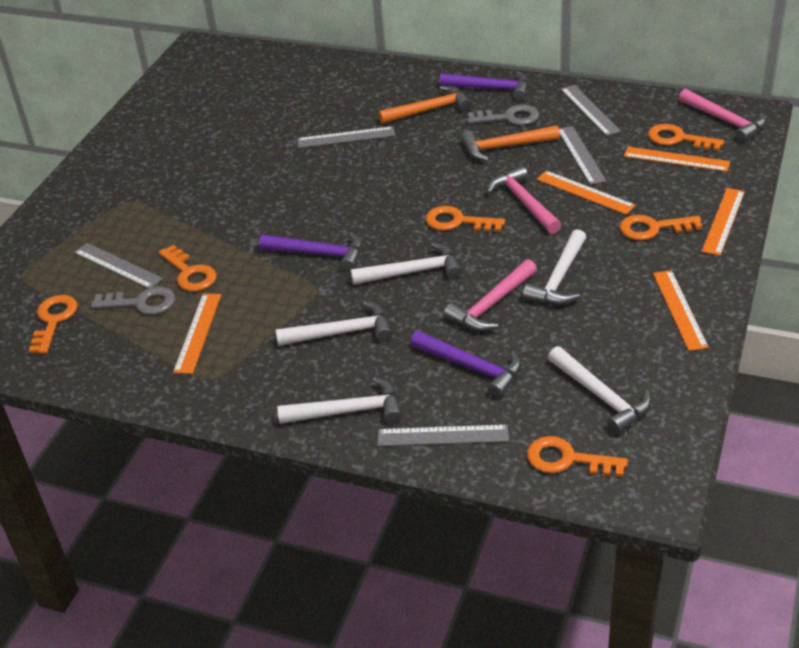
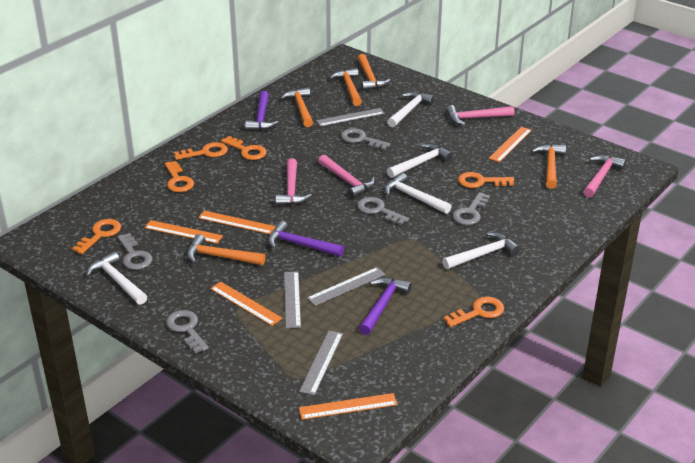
grey key: [91,287,175,315] [467,105,539,125] = 2 -> [117,233,153,270] [166,310,209,353] [341,128,390,150] [357,197,409,225] [453,192,490,225] = 5
grey ruler: [74,243,163,289] [297,126,395,148] [378,425,509,446] [559,126,607,185] [560,85,621,136] = 5 -> [284,271,301,328] [299,330,343,395] [307,267,385,306] [316,108,385,127] = 4
orange hammer: [378,86,472,124] [461,125,560,161] = 2 -> [187,234,265,265] [280,87,313,127] [329,68,362,106] [358,54,390,91] [532,144,566,189] = 5
pink hammer: [444,259,537,331] [487,166,561,234] [679,89,766,142] = 3 -> [275,158,312,206] [318,155,375,198] [446,105,515,126] [583,155,626,198] = 4

